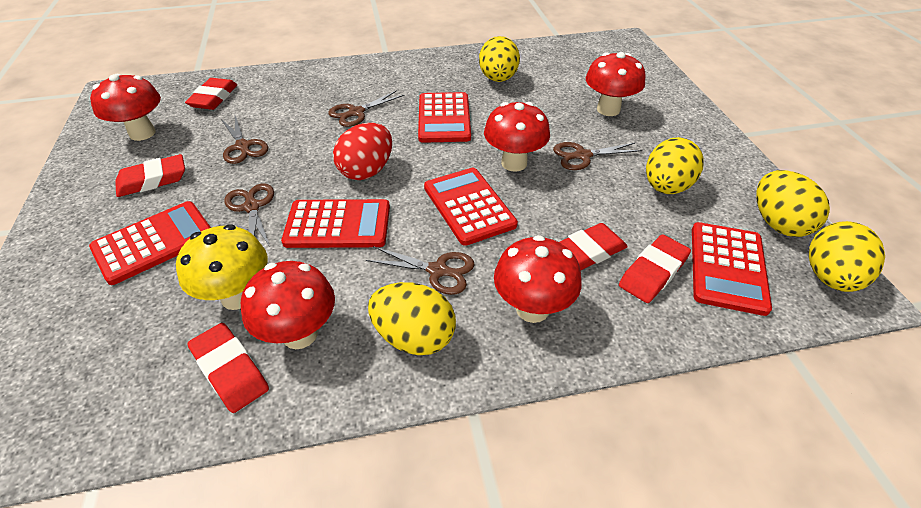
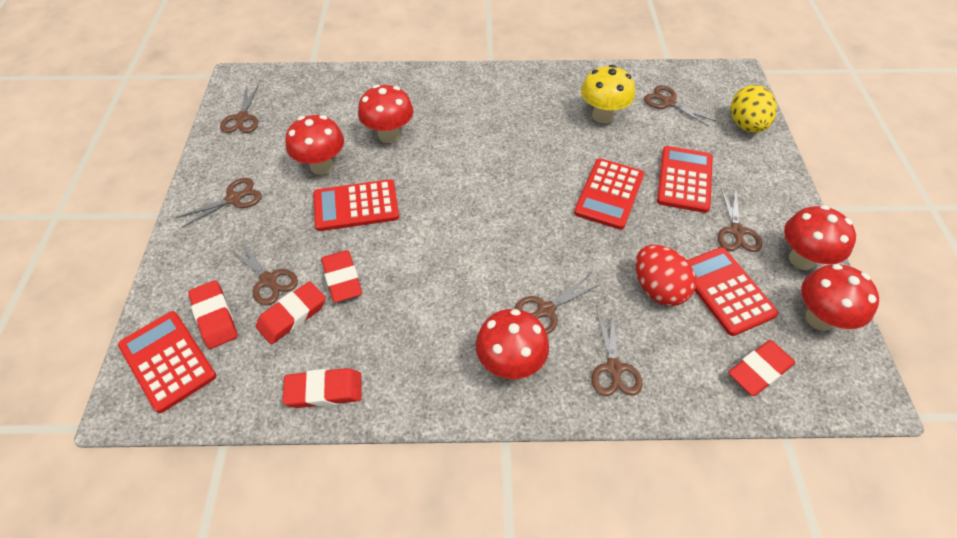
brown scissors: [221,116,268,164] [224,183,274,247] [328,90,405,127] [366,246,475,295] [553,142,642,170] = 5 -> [176,178,262,228] [220,85,259,133] [229,241,298,305] [514,275,599,334] [591,310,643,396] [644,85,716,127] [718,187,762,252] = 7
yellow egg: [368,282,456,355] [479,36,520,82] [646,137,704,194] [756,170,830,237] [809,221,885,292] = 5 -> [731,85,777,133] = 1

